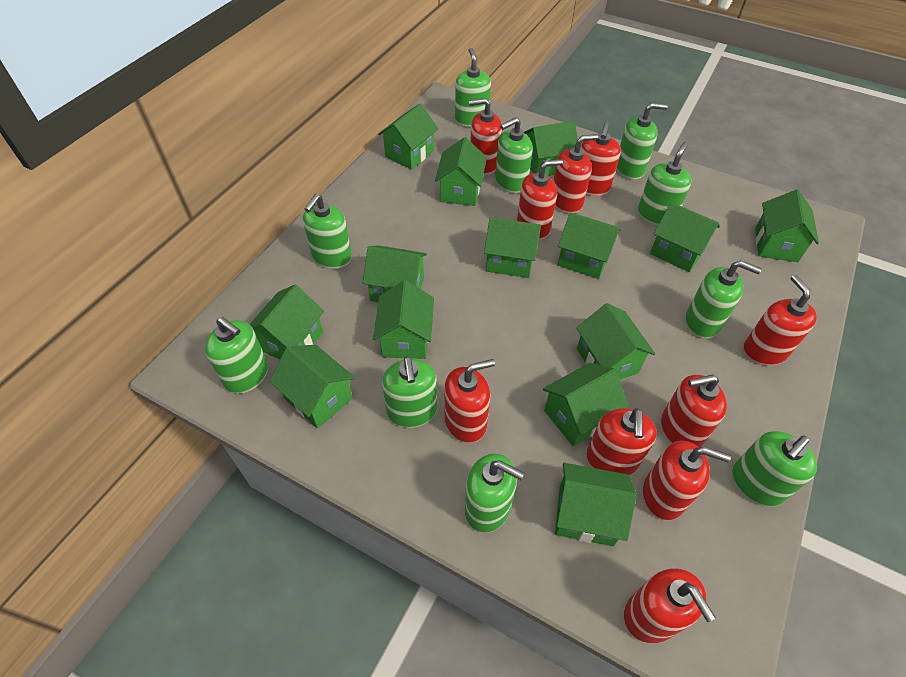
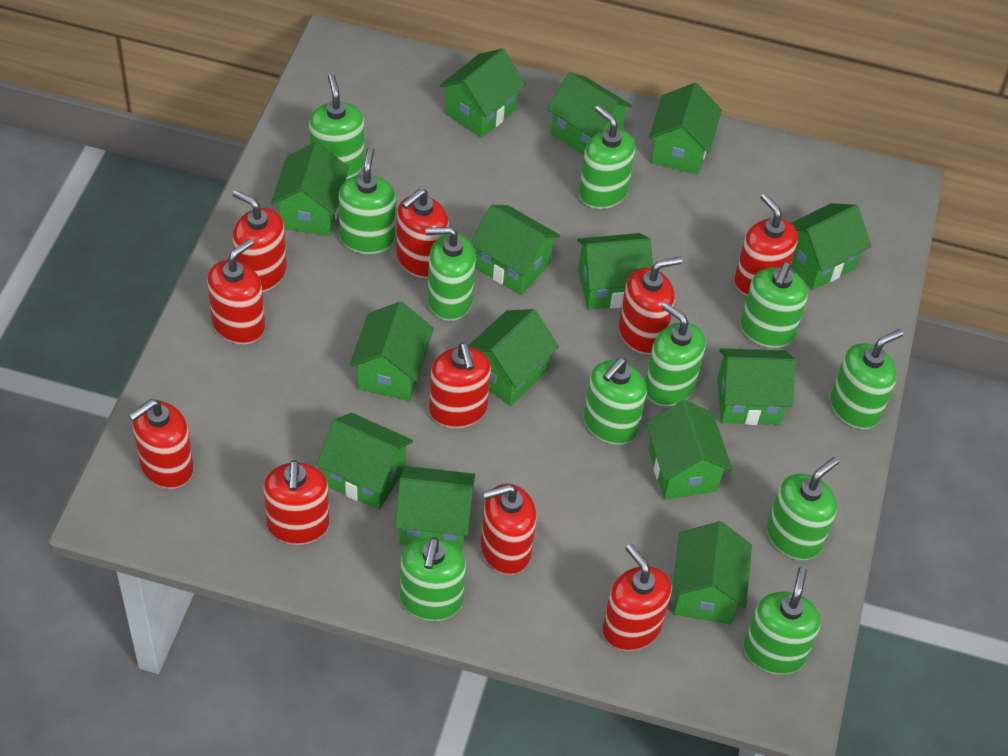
green soap dispenser: [205,317,268,394] [303,194,352,269] [382,356,437,428] [455,48,491,127] [465,453,524,533] [495,117,533,193] [616,103,668,180] [638,142,691,225] [685,260,762,338] [732,431,817,507] = 10 -> [309,74,364,179] [339,147,396,254] [400,537,466,621] [426,227,476,321] [579,105,635,209] [584,358,647,445] [645,302,706,406] [740,262,808,348] [744,567,821,675] [767,457,839,560] [830,329,903,429] = 11

